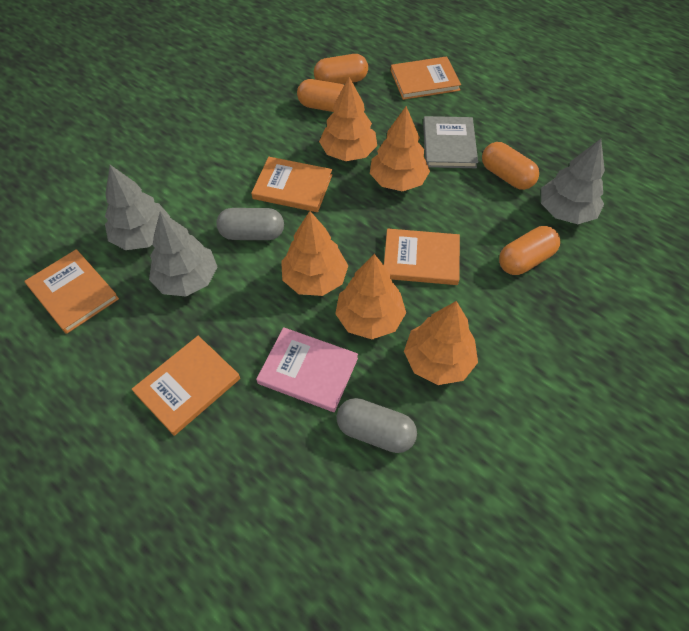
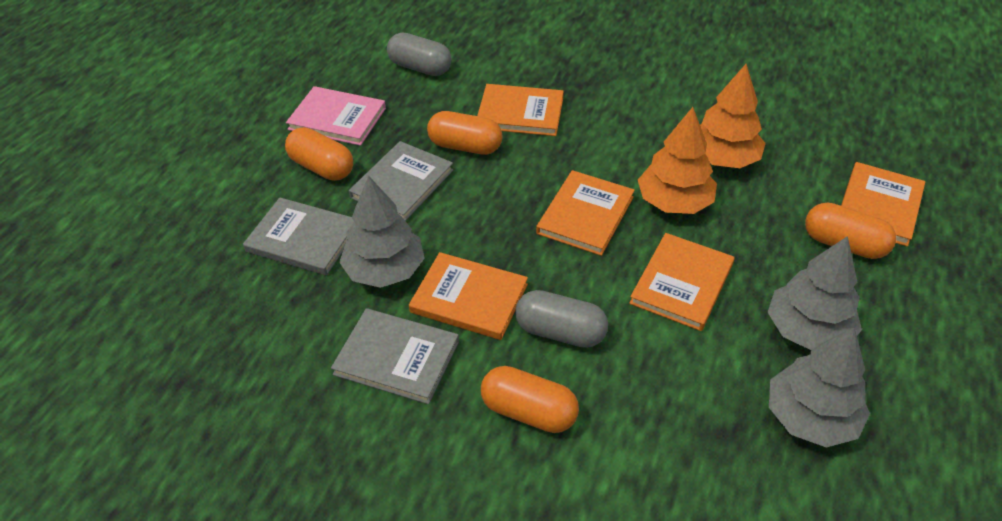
grey book: [423,116,478,168] = 1 -> [243,198,354,275] [331,308,459,404] [349,141,454,221] = 3
orange tree: [281,211,348,296] [319,77,377,161] [335,254,406,339] [370,106,430,191] [404,301,478,385] = 5 -> [638,107,717,214] [700,64,766,168] = 2

